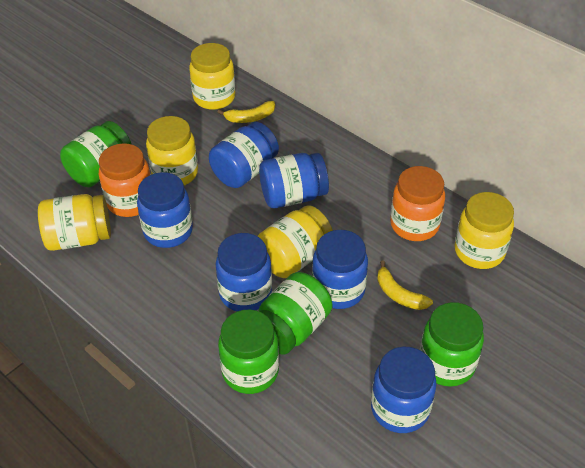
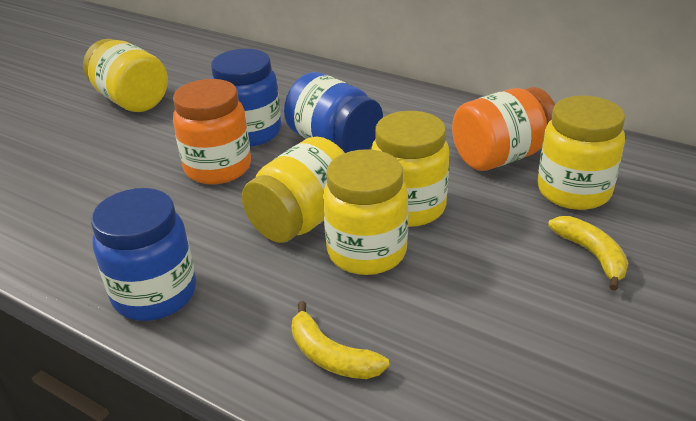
blue jar: [137,172,193,248] [209,122,279,188] [216,233,272,311] [259,153,329,208] [312,230,368,309] [371,347,437,433] = 6 -> [91,188,196,321] [211,49,281,147] [284,72,383,153] = 3
green jar: [60,121,131,187] [218,310,279,394] [259,272,333,355] [420,302,484,387] = 4 -> none = 0

